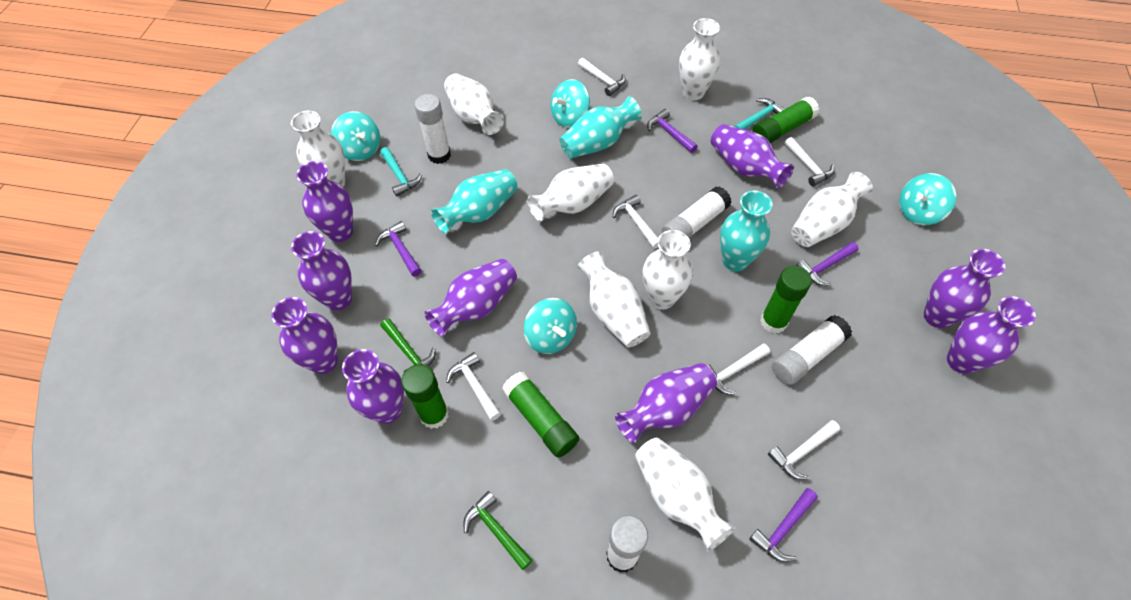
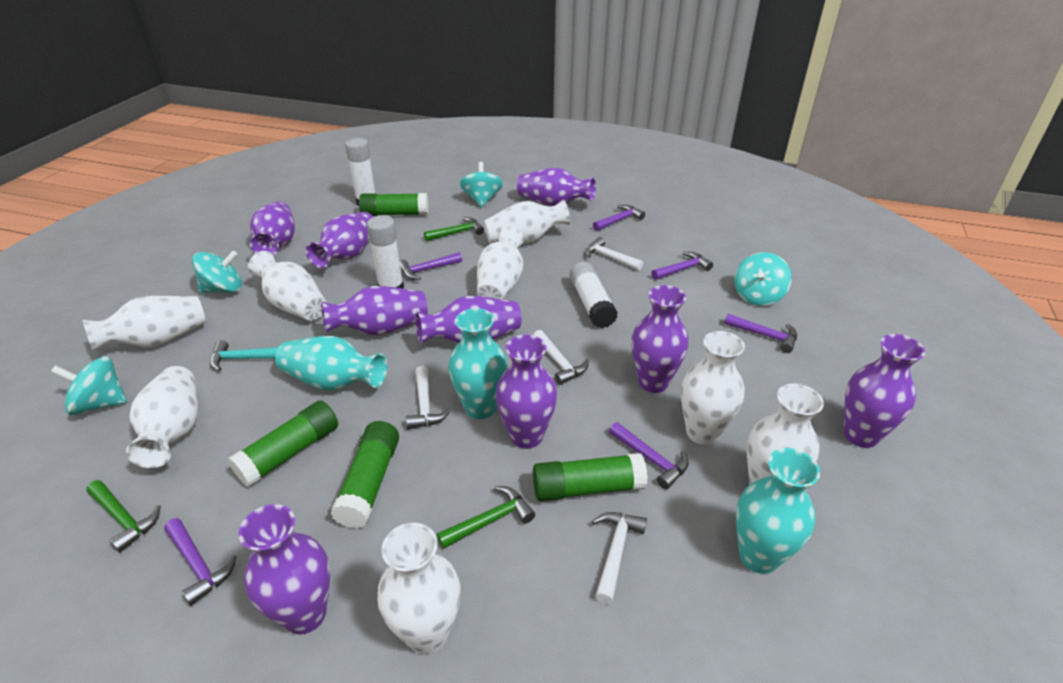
green hammer: [380,318,436,372] [463,491,533,570] = 2 -> [86,480,161,553] [424,217,484,241] [437,486,535,549] = 3
purple hammer: [375,221,422,277] [647,109,698,153] [749,488,818,562] [796,242,859,286] = 4 -> [164,518,237,606] [400,252,462,280] [593,205,645,231] [609,422,689,489] [651,252,713,280] [724,314,797,353] = 6
turquoise hammer: [380,147,422,196] [734,98,785,130] = 2 -> [210,340,278,371] = 1
white glue stick: [414,94,451,164] [606,516,648,573] [662,186,732,239] [772,315,852,385] = 4 -> [345,138,376,206] [367,216,404,289] [569,262,618,328] = 3
white hammer: [446,352,501,421] [578,58,626,96] [613,195,658,249] [707,343,770,395] [768,420,840,480] [785,137,834,186] = 6 -> [406,366,451,429] [533,330,589,385] [585,237,643,270] [592,512,647,604] = 4

